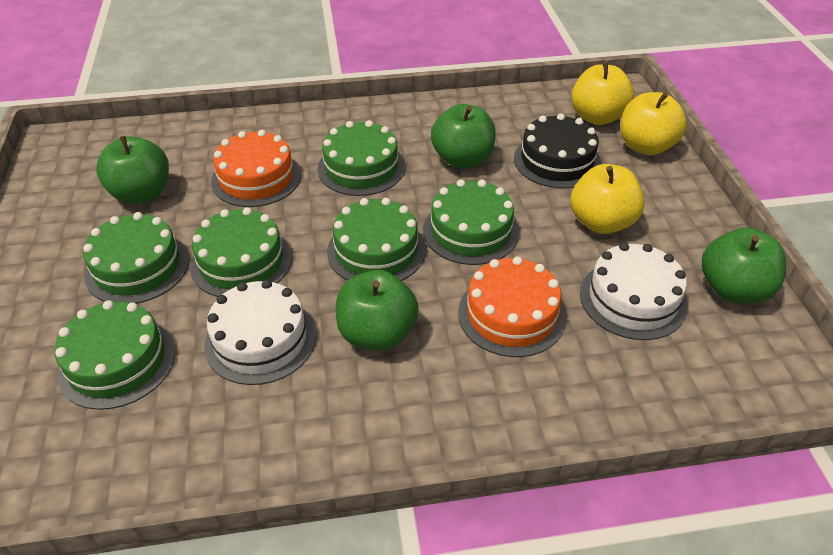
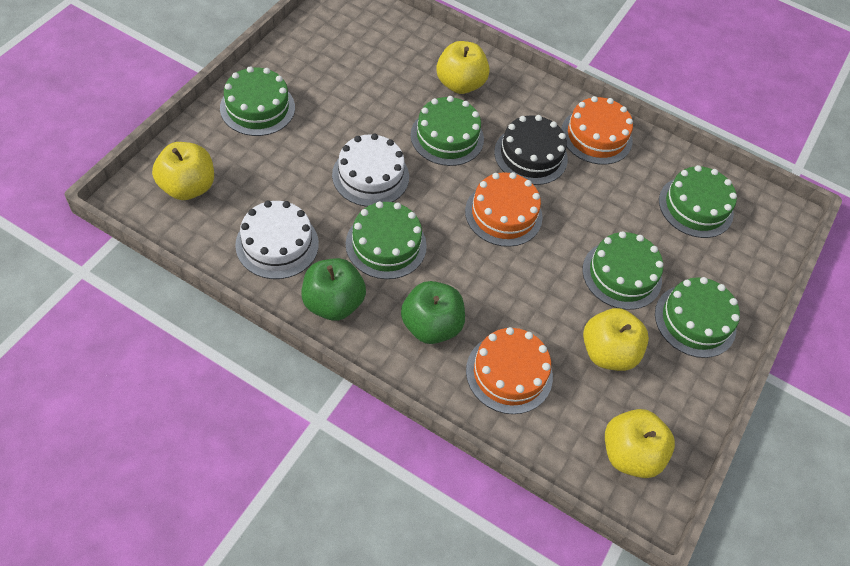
green apple: [96,136,169,204] [336,270,419,351] [431,104,496,168] [702,228,786,304] = 4 -> [301,258,366,321] [401,281,465,344] = 2
orange cake: [211,130,301,207] [458,256,566,357] = 2 -> [465,172,543,247] [466,327,553,414] [561,96,633,165] = 3
yellow apple: [571,62,634,125] [571,164,645,234] [620,92,687,155] = 3 -> [152,142,214,200] [436,41,490,94] [583,308,649,371] [605,409,675,478] = 4

